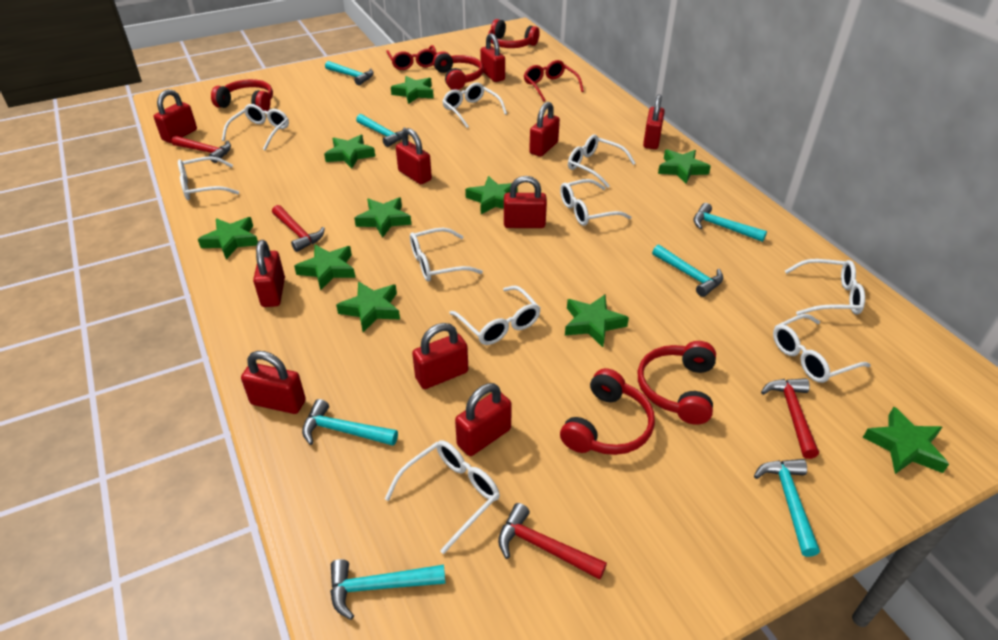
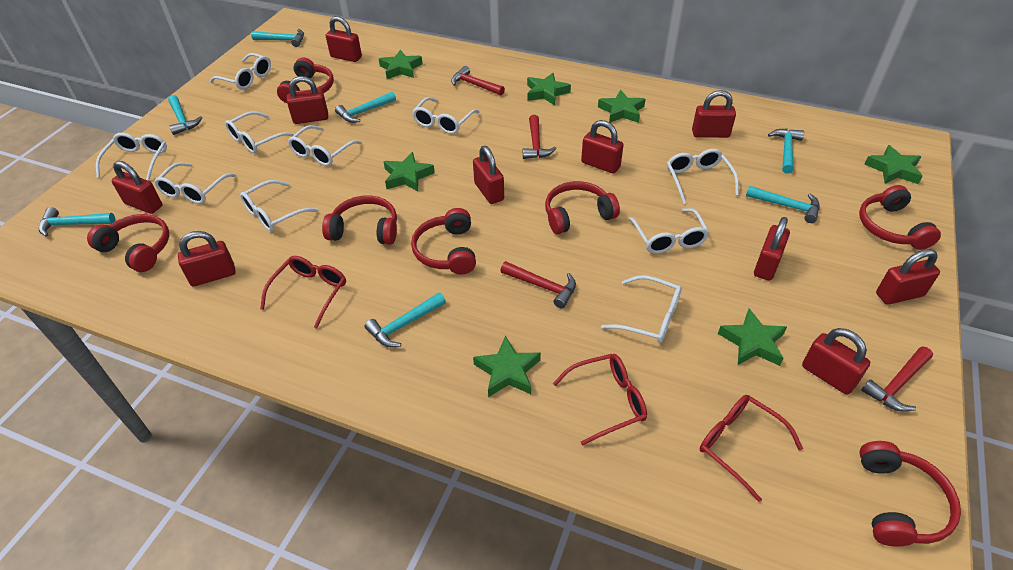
green star: [198,217,258,259] [294,245,356,291] [324,135,375,168] [336,281,400,332] [354,197,411,238] [391,76,434,104] [465,176,518,214] [565,294,629,347] [658,149,711,184] [863,407,949,474] = 10 -> [379,50,423,79] [383,152,435,191] [473,336,541,397] [527,73,571,105] [598,90,646,123] [718,309,787,366] [864,145,923,184] = 7
red glasses: [386,45,437,70] [524,60,584,102] = 2 -> [260,256,346,329] [553,354,647,446] [700,395,803,502] = 3
red headphones: [211,79,273,111] [433,51,483,90] [488,19,540,48] [560,368,655,455] [638,341,716,425] = 5 -> [87,214,169,272] [277,58,334,103] [322,195,397,245] [411,208,476,275] [545,181,620,234] [859,185,941,250] [859,441,961,547] = 7

